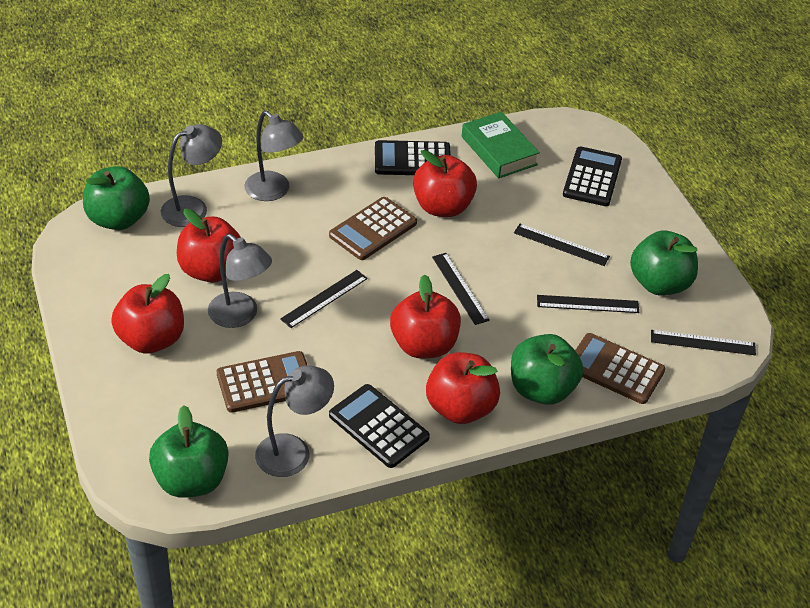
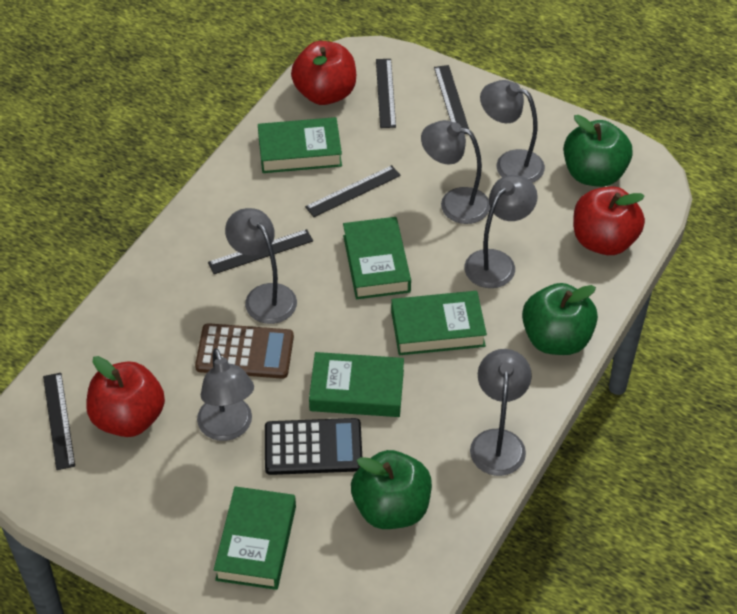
black calculator: [329,384,430,468] [375,140,451,175] [563,146,622,206] = 3 -> [265,418,362,475] = 1
brown calculator: [217,351,308,413] [329,197,417,260] [575,333,666,404] = 3 -> [195,323,294,379] = 1
green apple: [83,166,150,230] [149,405,229,498] [511,334,583,405] [630,230,698,295] = 4 -> [351,450,432,529] [522,283,598,355] [564,115,633,187] = 3
green book: [462,112,540,178] = 1 -> [214,486,296,590] [258,117,342,173] [309,352,404,417] [343,217,411,299] [391,291,487,355] = 5
grey lamp: [161,124,222,227] [208,234,272,328] [244,111,304,201] [255,365,334,477] = 4 -> [197,348,254,441] [225,208,297,324] [421,120,490,224] [464,175,538,288] [470,349,532,476] [480,80,545,183] = 6
red apple: [111,274,184,354] [177,209,241,282] [390,274,461,359] [413,150,477,217] [426,352,500,424] = 5 -> [86,356,165,437] [291,41,356,105] [573,186,645,255] = 3

